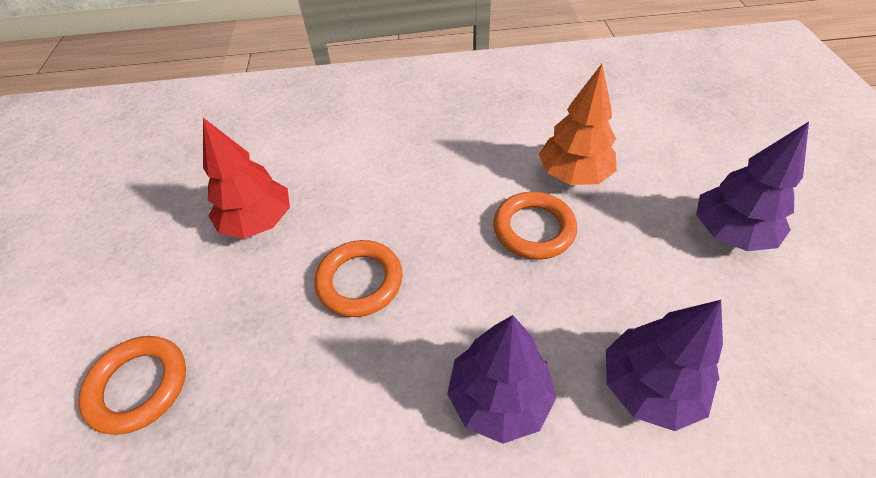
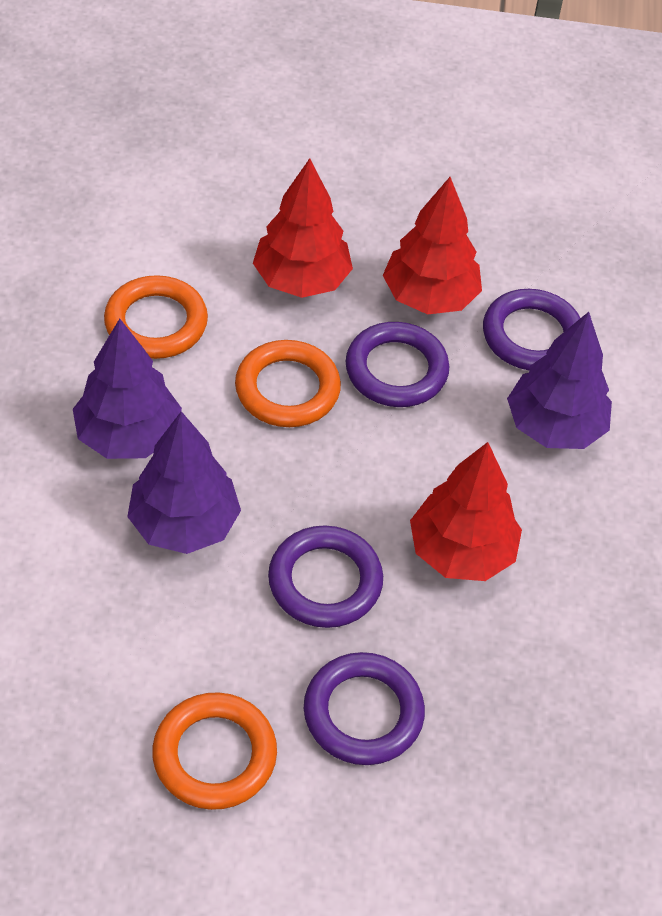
orange tree: [539,64,617,185] = 1 -> none = 0
purple ring: none = 0 -> [268,525,383,628] [304,652,425,765] [346,322,449,407] [483,289,580,370] = 4
red tree: [203,118,290,239] = 1 -> [253,158,353,298] [383,177,482,315] [410,442,522,581] = 3

